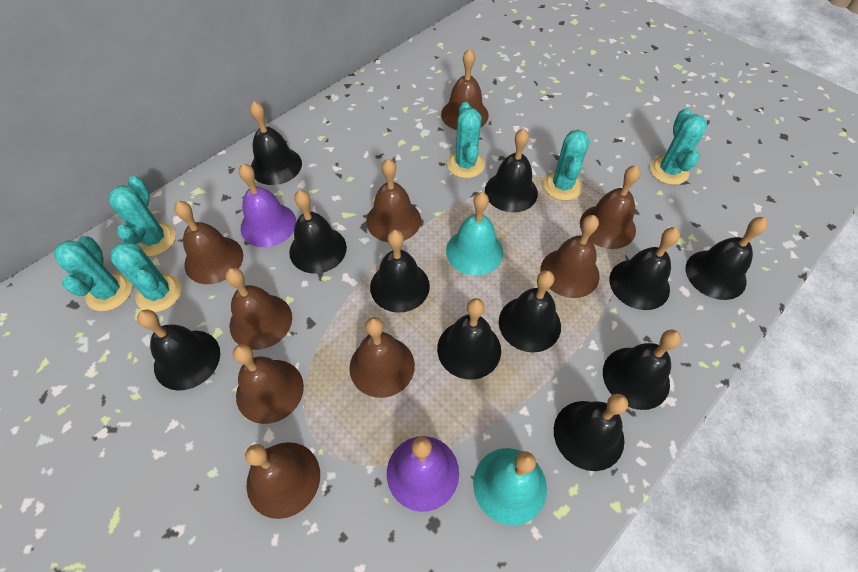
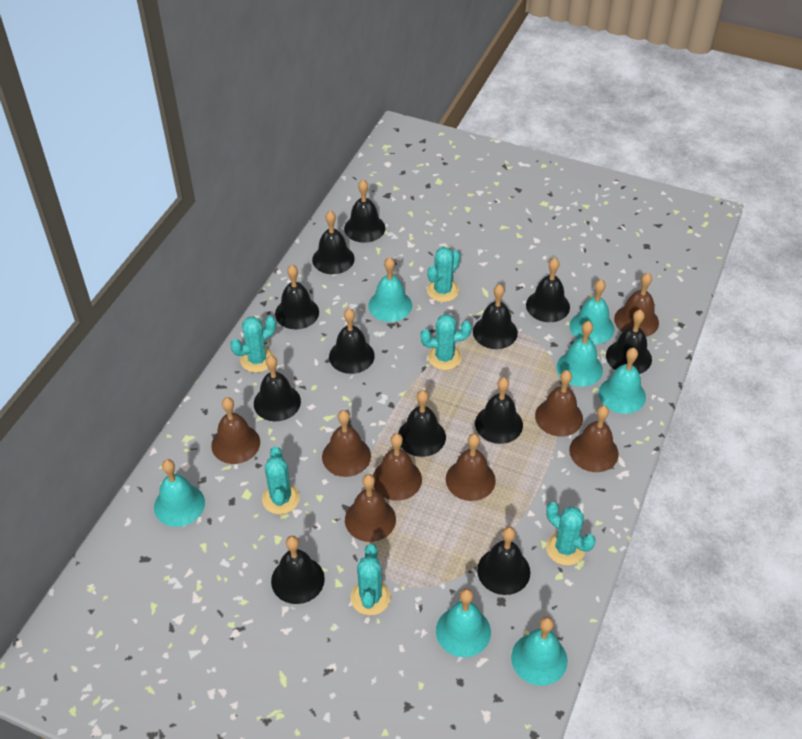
black bell: [137,309,220,390] [250,101,302,185] [289,190,347,273] [370,230,430,313] [437,298,501,380] [485,128,538,212] [499,270,561,352] [554,394,628,471] [603,330,681,410] [609,227,680,310] [686,217,768,300] = 11 -> [254,355,301,421] [271,536,325,604] [275,265,319,329] [312,211,355,274] [329,308,375,374] [344,180,385,243] [398,390,446,457] [473,284,518,349] [475,377,523,444] [477,527,530,595] [526,258,570,322] [606,310,652,374] = 12
brown bell: [174,201,243,284] [226,268,292,350] [233,344,304,424] [245,442,320,519] [349,317,415,398] [366,159,421,242] [441,48,489,130] [540,215,600,298] [580,165,641,249] = 9 -> [211,397,260,464] [322,410,371,477] [345,474,396,542] [373,433,422,501] [446,434,496,501] [535,370,583,437] [569,405,619,472] [614,273,659,337] = 8
purple bell: [239,164,296,247] [387,436,459,512] = 2 -> none = 0
turquoise bell: [446,192,503,275] [473,448,547,526] = 2 -> [154,459,205,527] [368,257,412,322] [436,588,491,657] [511,617,567,686] [557,321,603,387] [570,279,614,344] [599,348,646,414] = 7

